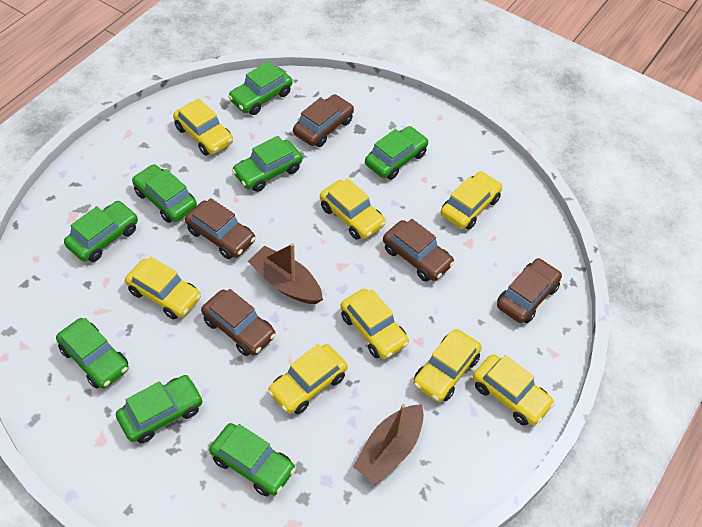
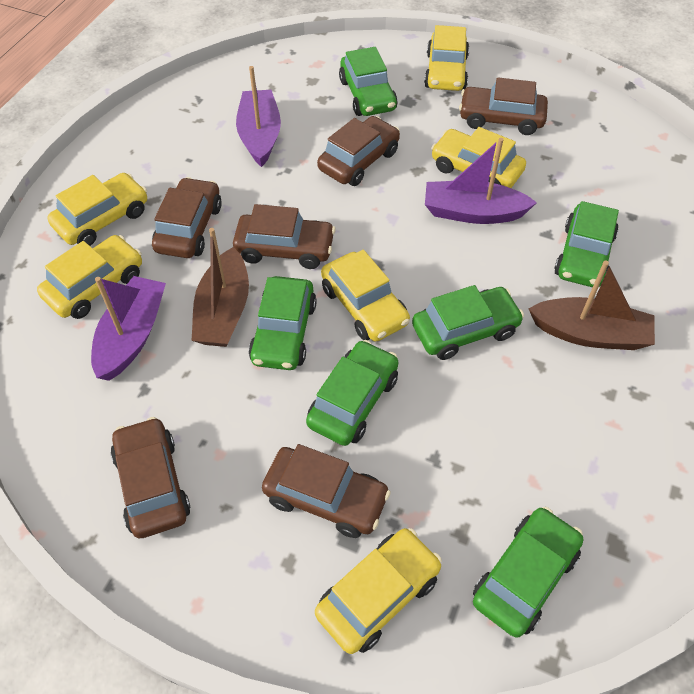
brown car: [185,198,256,259] [201,289,276,356] [293,94,354,147] [383,219,455,282] [497,258,562,323] = 5 -> [111,417,191,538] [152,177,222,258] [233,204,336,269] [262,444,391,538] [317,116,400,186] [459,77,548,135] = 6
green car: [56,318,129,389] [64,201,138,262] [116,375,203,443] [132,164,197,223] [209,423,296,496] [228,62,292,115] [232,136,302,192] [365,126,429,180] = 8 -> [249,276,317,370] [306,340,399,446] [339,47,398,116] [412,285,524,360] [473,507,583,637] [554,201,619,287] = 6
purple boat: none = 0 -> [91,276,166,381] [236,66,281,167] [425,138,537,224] = 3
yellow car: [125,257,201,319] [173,98,233,155] [268,344,348,414] [320,178,386,240] [341,289,409,359] [413,329,482,402] [441,171,502,230] [473,354,555,426] = 8 -> [37,235,142,319] [47,173,147,246] [315,528,442,654] [321,250,410,341] [424,25,469,91] [431,127,526,188] = 6

